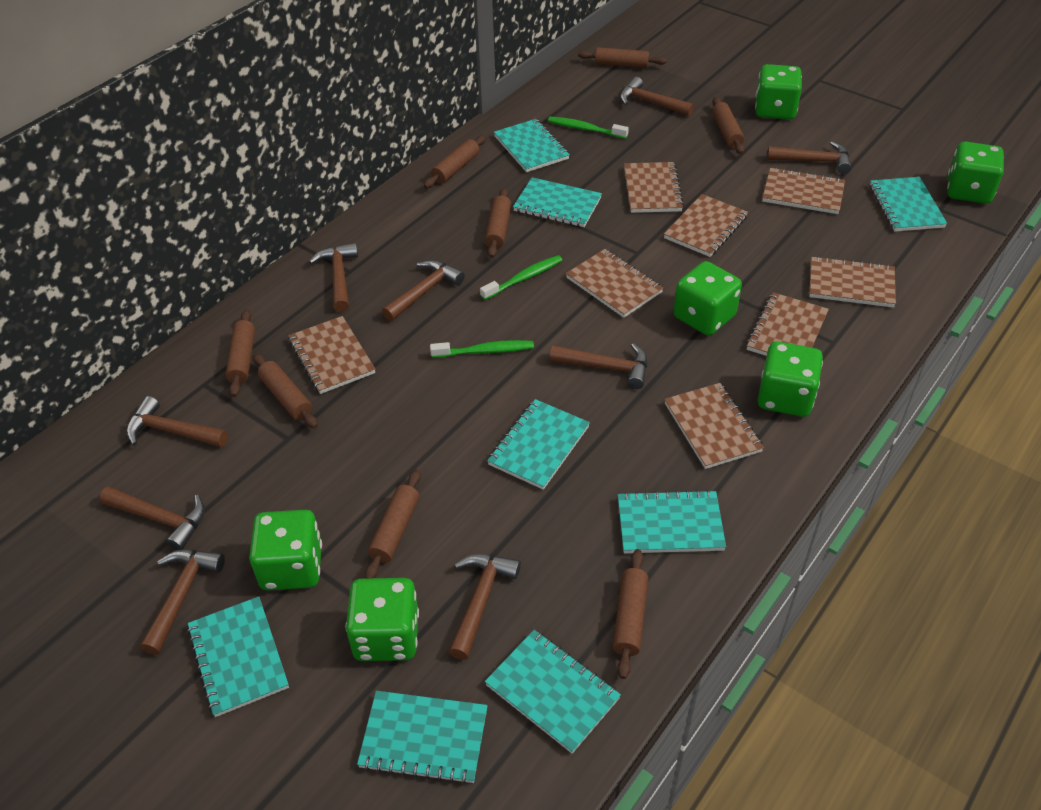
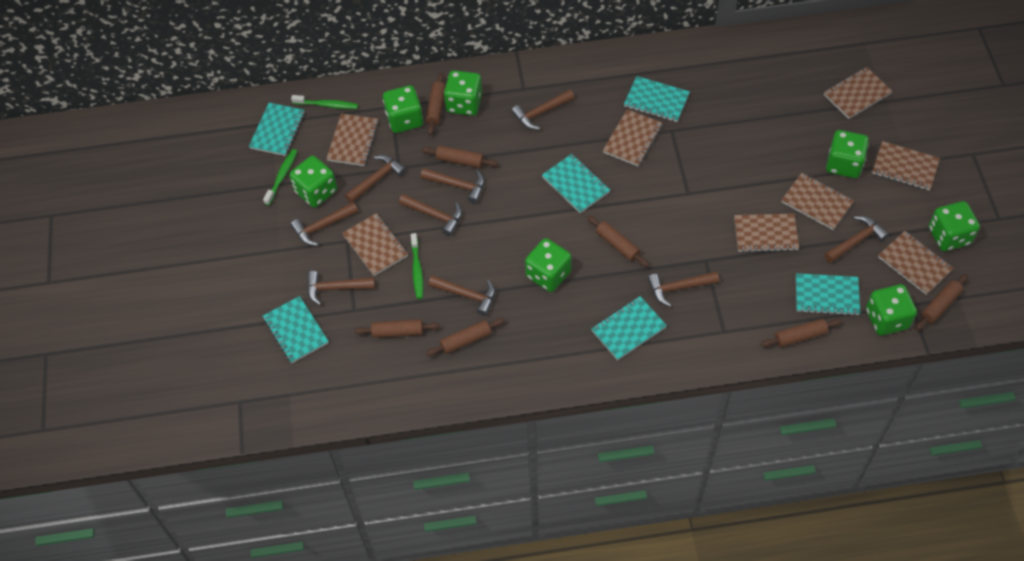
brown rolling pin: [225,309,255,397] [253,354,318,428] [365,469,421,579] [424,135,486,188] [485,188,511,258] [578,47,667,68] [613,549,648,679] [712,97,744,154] = 8 -> [354,319,440,338] [422,145,498,168] [426,73,446,135] [426,318,505,356] [587,216,649,267] [761,319,842,347] [915,274,968,330] = 7
green dice: [249,510,322,591] [346,578,419,661] [673,261,742,336] [755,64,802,120] [758,341,823,417] [947,142,1004,204] = 6 -> [289,156,337,208] [383,85,423,133] [444,70,482,116] [525,238,571,292] [826,130,869,178] [866,284,917,336] [929,201,980,251] = 7
turquoise notebook: [187,596,289,717] [357,691,488,784] [485,630,621,753] [487,399,590,490] [494,119,570,172] [513,177,602,227] [618,490,726,553] [870,177,947,232] = 8 -> [249,103,305,156] [263,296,329,363] [542,154,610,213] [591,296,667,360] [624,76,690,122] [796,273,860,316] = 6

